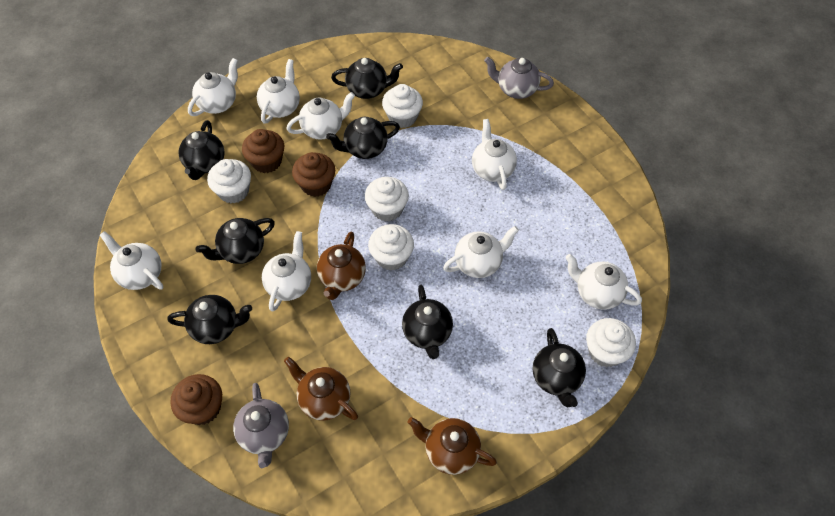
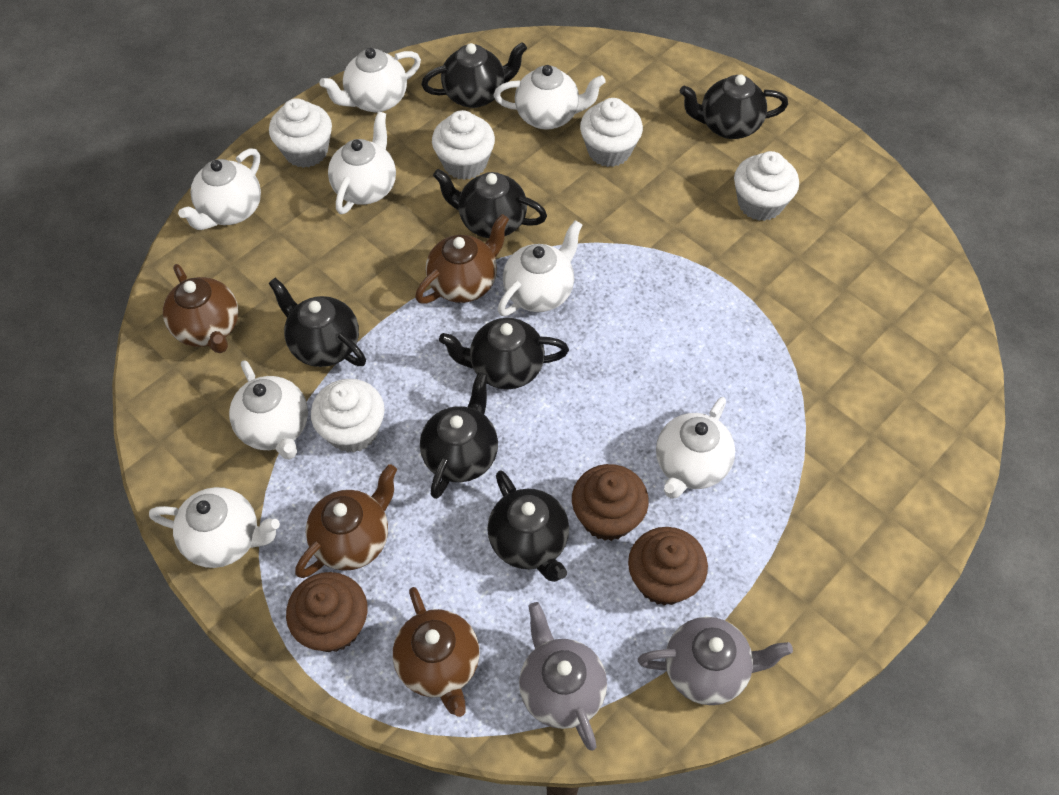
brown teapot: [284,357,358,421] [317,232,366,300] [408,417,497,475] = 3 -> [163,264,238,353] [295,464,397,578] [393,587,480,717] [415,214,509,304] = 4

